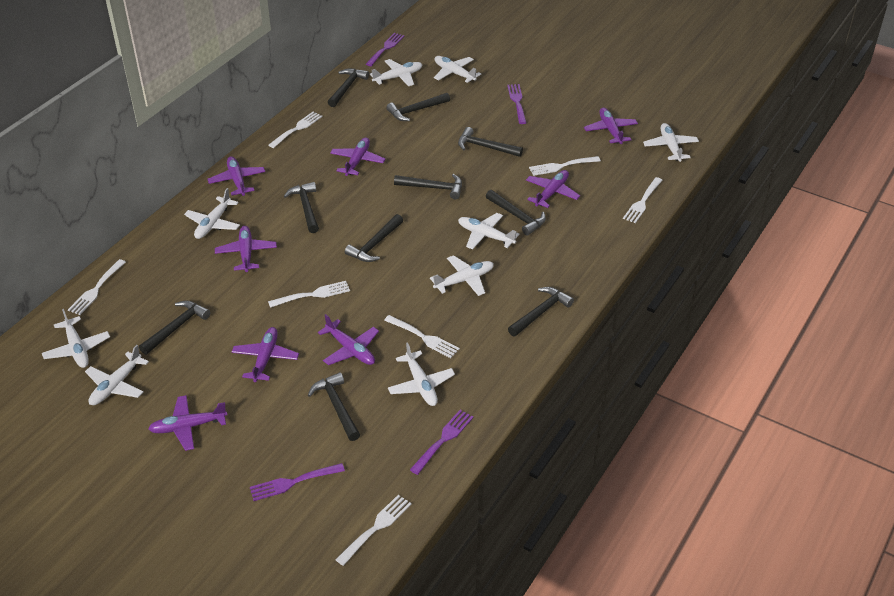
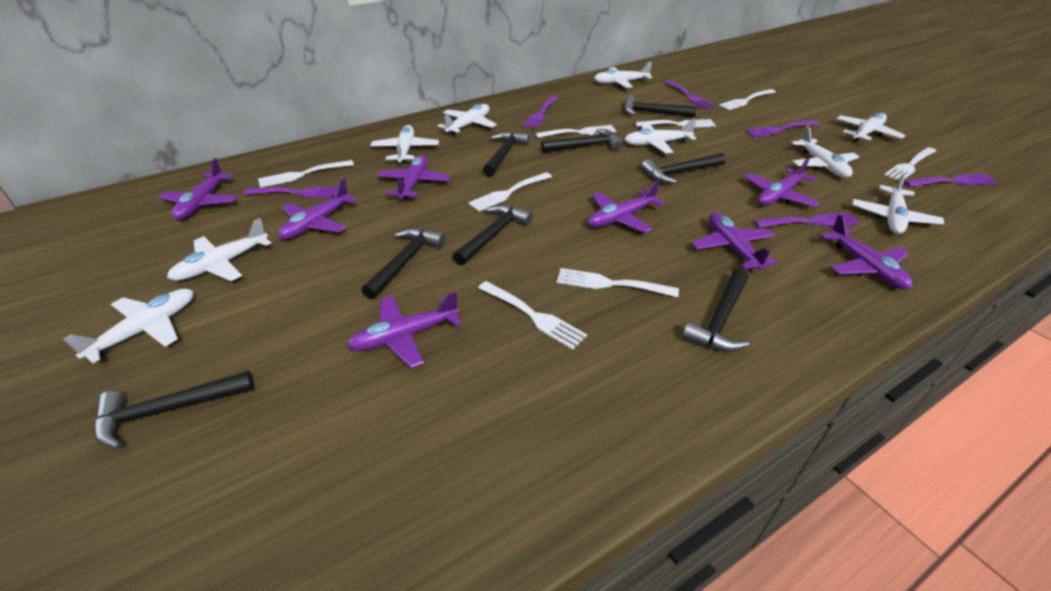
black hammer: [139,300,211,355] [284,182,319,233] [308,372,360,441] [328,68,369,107] [345,214,403,262] [386,93,450,121] [394,174,462,199] [458,127,523,157] [486,190,546,235] [508,287,574,336] = 10 -> [95,370,254,449] [362,228,446,299] [453,205,533,266] [483,132,530,177] [541,129,623,153] [624,95,697,117] [641,153,726,183] [682,269,749,352] = 8
purple fork: [250,463,345,501] [366,33,404,66] [410,410,474,475] [507,84,526,124] = 4 -> [243,187,338,198] [522,96,558,129] [665,80,715,109] [745,120,820,137] [754,213,860,228] [904,173,998,187] = 6
white fork: [68,259,126,315] [268,112,323,148] [268,281,350,308] [335,495,412,566] [384,315,460,358] [529,156,601,176] [623,177,663,223] = 7 -> [258,160,354,188] [468,172,552,212] [478,281,587,350] [536,125,617,138] [556,268,679,297] [635,119,716,127] [719,89,776,110] [884,147,936,181] = 8

